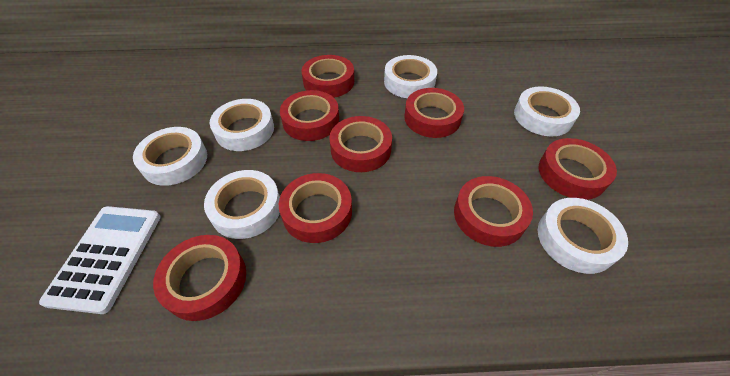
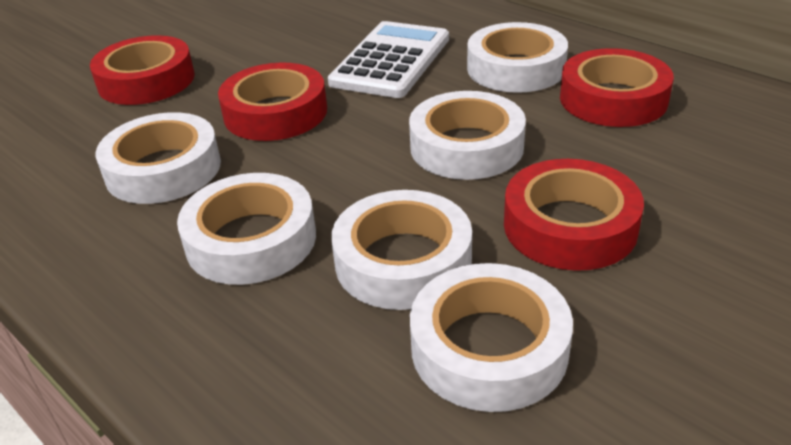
red tape: [153,235,246,321] [279,173,352,243] [280,90,339,141] [302,55,354,98] [329,116,392,172] [404,88,464,138] [454,176,533,247] [539,138,617,200] = 8 -> [90,35,195,105] [218,63,327,141] [504,159,644,271] [560,48,674,127] = 4

